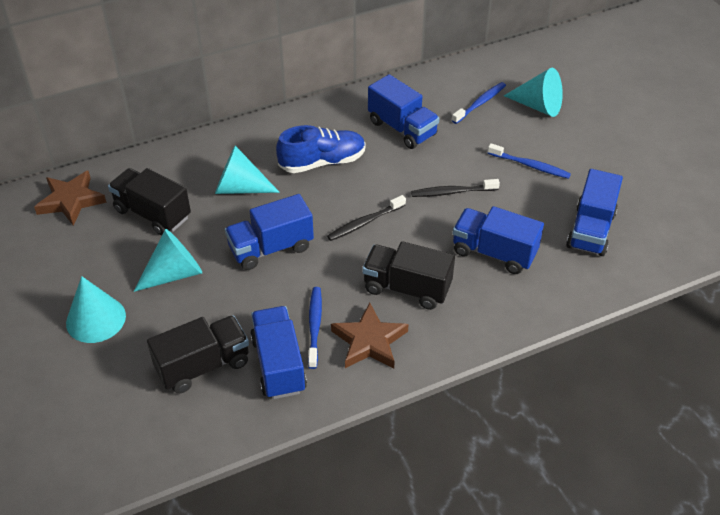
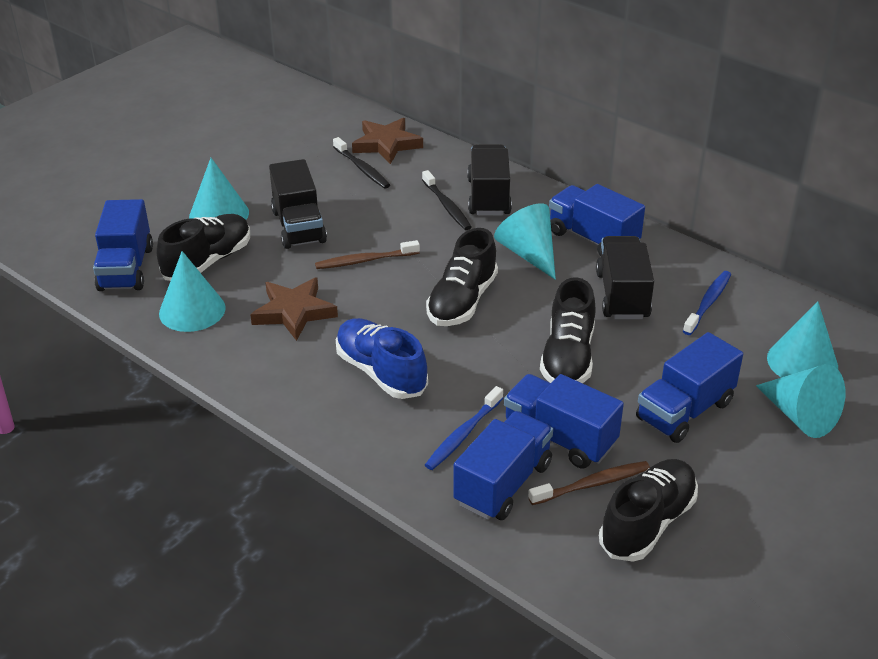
black shoe: none = 0 -> [156,214,250,281] [426,228,498,326] [540,277,596,383] [599,459,698,562] = 4
blue toothbrush: [308,287,322,369] [452,82,506,124] [488,143,571,179] = 3 -> [425,386,503,470] [683,271,731,335] = 2
brown toothbrush: none = 0 -> [315,240,420,269] [528,461,650,505] = 2
turquoise cone: [66,276,126,343] [134,229,202,292] [215,145,280,194] [504,68,563,117] = 4 -> [159,251,226,332] [189,158,249,220] [494,203,556,280] [756,364,845,438] [767,301,838,378] = 5

